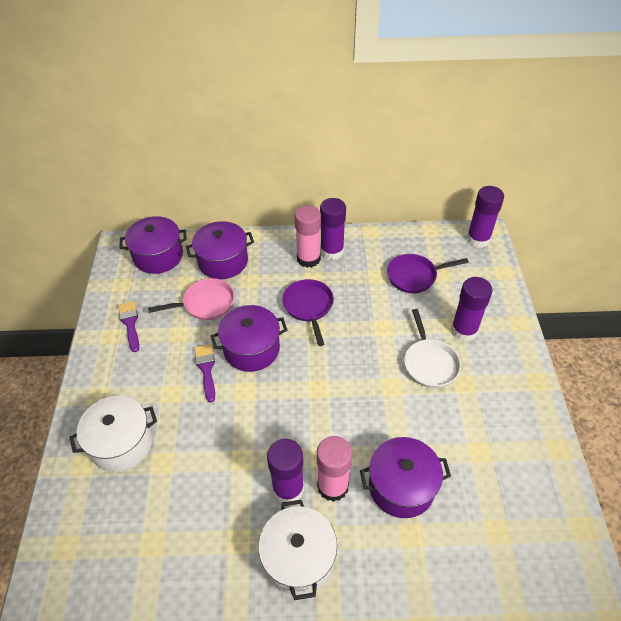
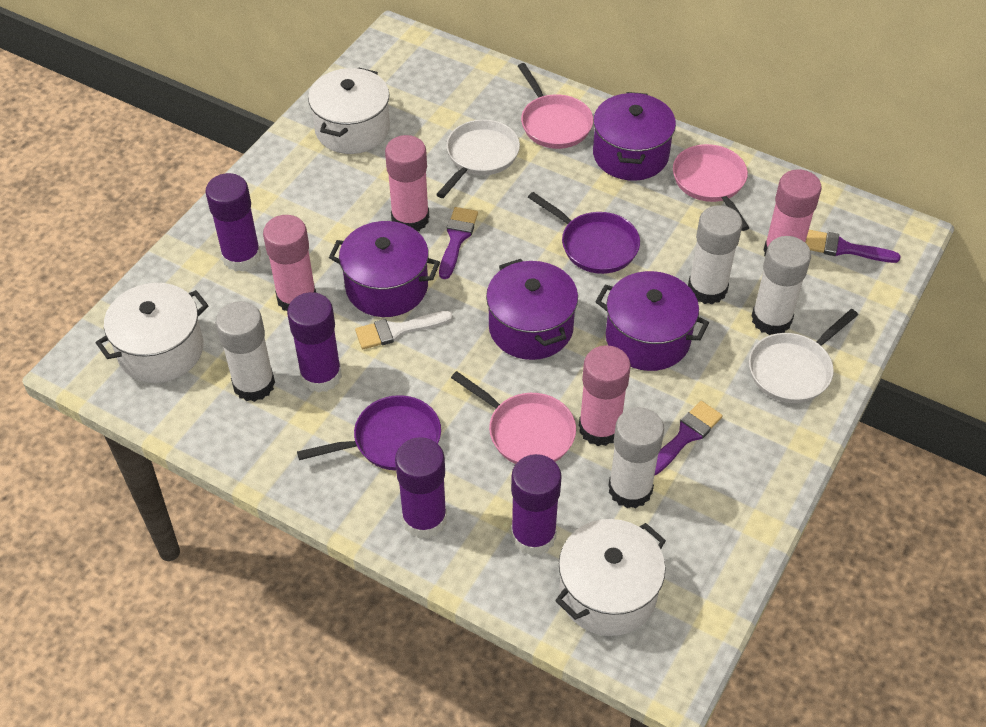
pink glue stick: [295,205,321,268] [317,436,353,502] = 2 -> [263,215,316,311] [385,135,429,231] [579,345,631,446] [764,169,822,256] = 4
pink pan: [148,278,234,320] = 1 -> [451,371,576,464] [518,63,593,149] [673,144,749,231] = 3
purple brush: [118,301,139,352] [194,344,215,403] = 2 -> [439,207,478,279] [654,401,723,476] [806,230,901,263] = 3
white brush: none = 0 -> [355,311,453,349] = 1
white glue stick: none = 0 -> [216,301,275,402] [608,407,664,508] [688,205,742,304] [752,236,811,335] = 4
white pan: [404,309,461,388] = 1 -> [436,119,520,198] [749,309,858,403] = 2
white pot: [70,396,157,472] [258,500,337,600] = 2 -> [96,283,208,383] [308,67,390,154] [555,519,666,636] = 3

